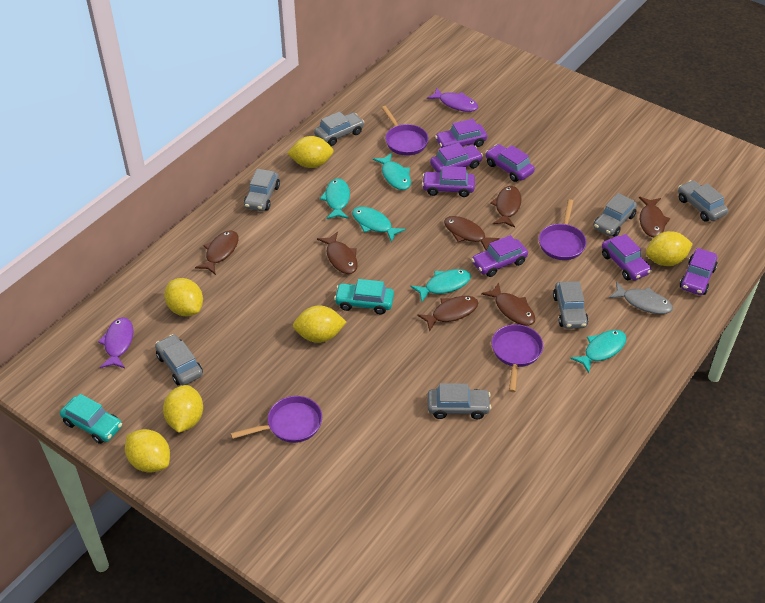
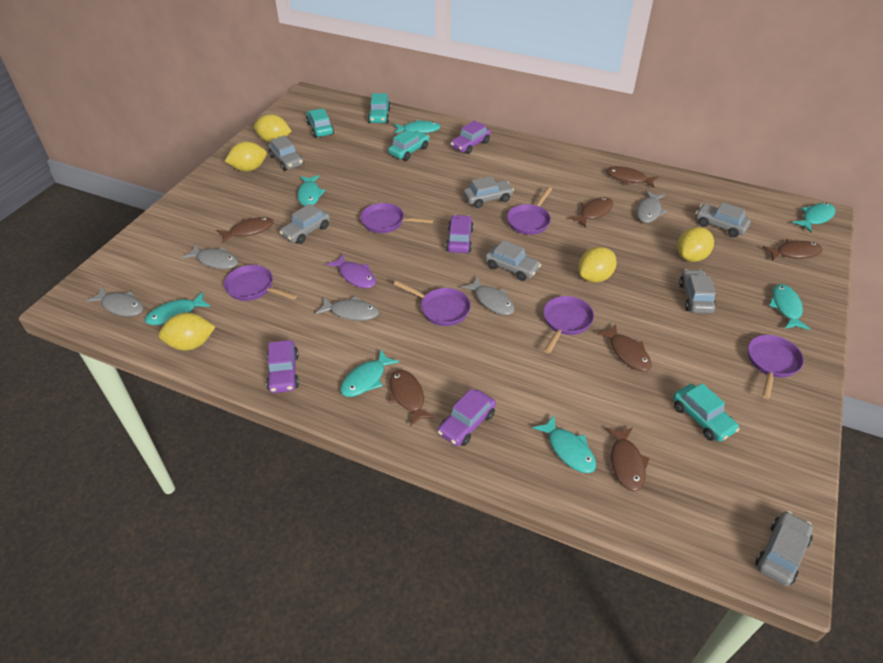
grey fish: [609,282,673,314] = 1 -> [86,286,143,317] [182,244,238,269] [315,296,379,321] [461,277,515,315] [636,190,667,223] = 5
purple car: [422,166,475,197] [430,143,483,172] [435,119,487,148] [471,235,528,277] [485,144,535,182] [602,234,652,280] [680,248,717,295] = 7 -> [266,340,299,393] [437,389,496,446] [446,215,474,253] [450,120,491,154] = 4
purple fish: [98,317,133,368] [427,87,478,112] = 2 -> [326,254,376,288] = 1
purple pan: [231,396,322,443] [381,106,429,156] [492,324,543,392] [539,199,587,260] = 4 -> [224,265,297,301] [360,203,434,233] [394,281,471,326] [507,187,552,235] [543,296,594,354] [748,335,804,399] = 6
turquoise car: [60,394,122,444] [334,279,394,314] = 2 -> [306,109,334,138] [368,93,391,123] [388,130,429,161] [673,383,740,442] = 4
turquoise fish: [320,178,350,219] [352,206,406,242] [373,153,411,190] [411,269,471,303] [570,330,626,373] = 5 -> [145,292,211,325] [297,175,325,206] [340,350,400,397] [394,120,441,134] [533,415,596,473] [769,284,810,330] [792,203,835,232] = 7
yellow lemon: [125,429,170,473] [163,385,203,433] [164,278,203,316] [287,136,334,168] [293,305,346,343] [646,231,693,266] = 6 -> [159,313,215,351] [225,141,267,172] [254,114,291,143] [578,247,617,283] [677,227,714,262] = 5

